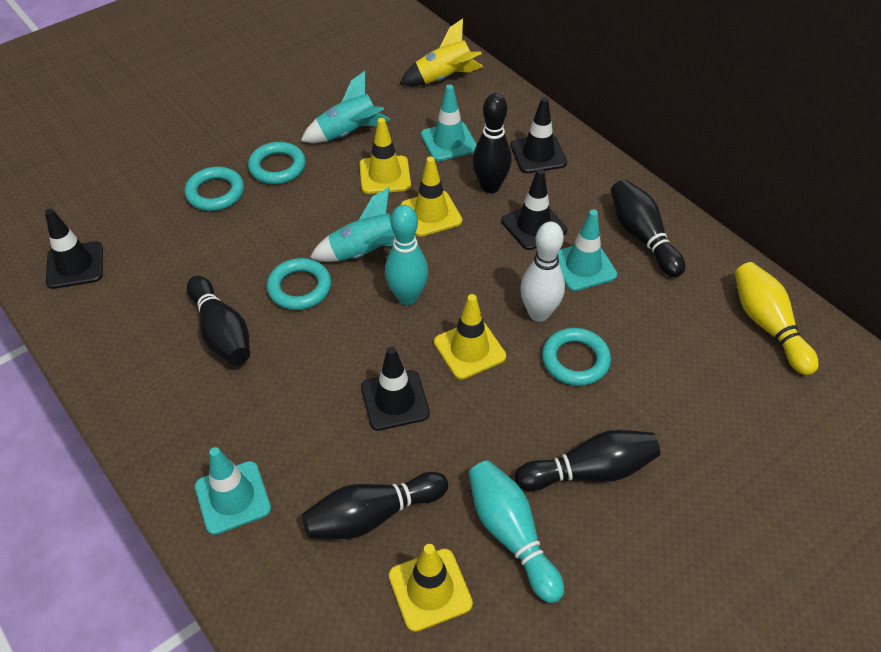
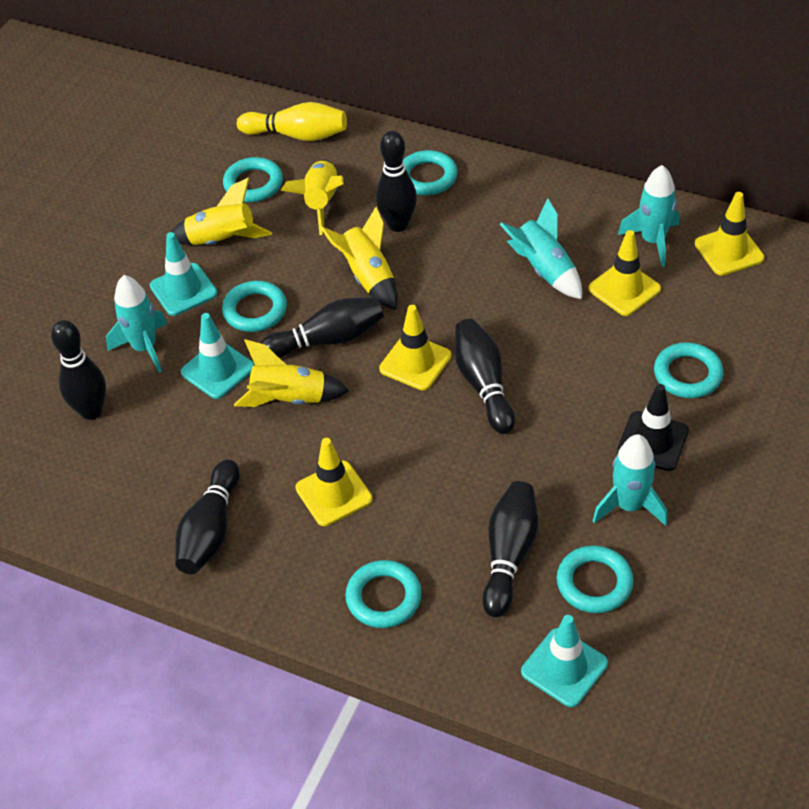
black bowling pin: [187,276,250,365] [302,472,448,539] [472,93,512,193] [515,430,660,491] [611,179,685,277] = 5 -> [51,320,106,420] [175,459,240,574] [261,297,384,358] [376,131,417,232] [455,319,515,434] [482,481,538,617] = 6
black traffic cone: [45,209,103,289] [361,347,430,431] [501,169,567,250] [510,97,567,173] = 4 -> [617,384,689,471] = 1
turquoise bowling pin: [385,205,428,305] [469,460,564,603] = 2 -> none = 0
turquoise ring: [185,167,244,211] [248,142,306,184] [267,258,331,310] [542,328,611,386] = 4 -> [222,281,287,332] [223,157,283,202] [345,560,422,628] [403,150,458,195] [557,545,634,613] [654,342,723,398] = 6
turquoise rocket: [301,71,390,143] [310,187,395,262] = 2 -> [106,275,167,373] [500,198,582,299] [592,434,668,526] [618,165,679,267] = 4
white bowling pin: [520,222,565,322] = 1 -> none = 0
yellow rocket: [400,19,483,86] = 1 -> [171,178,272,245] [234,339,349,407] [281,160,344,235] [321,207,398,310] = 4

